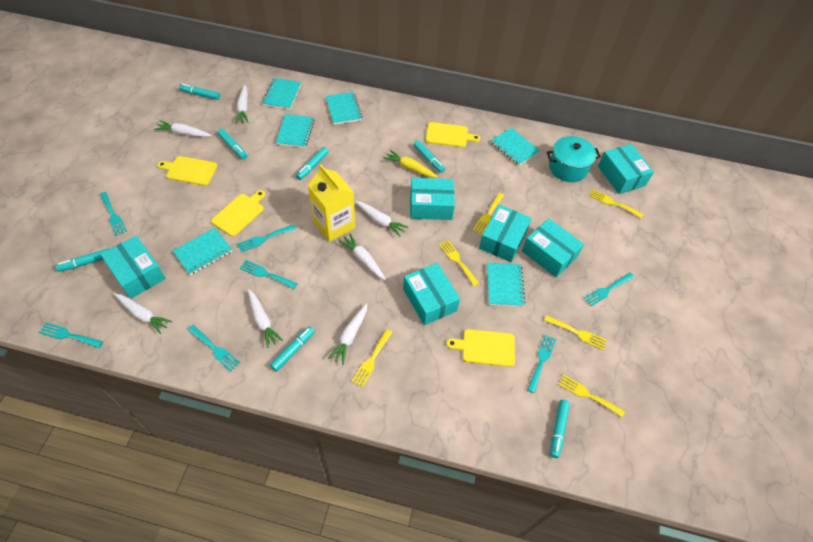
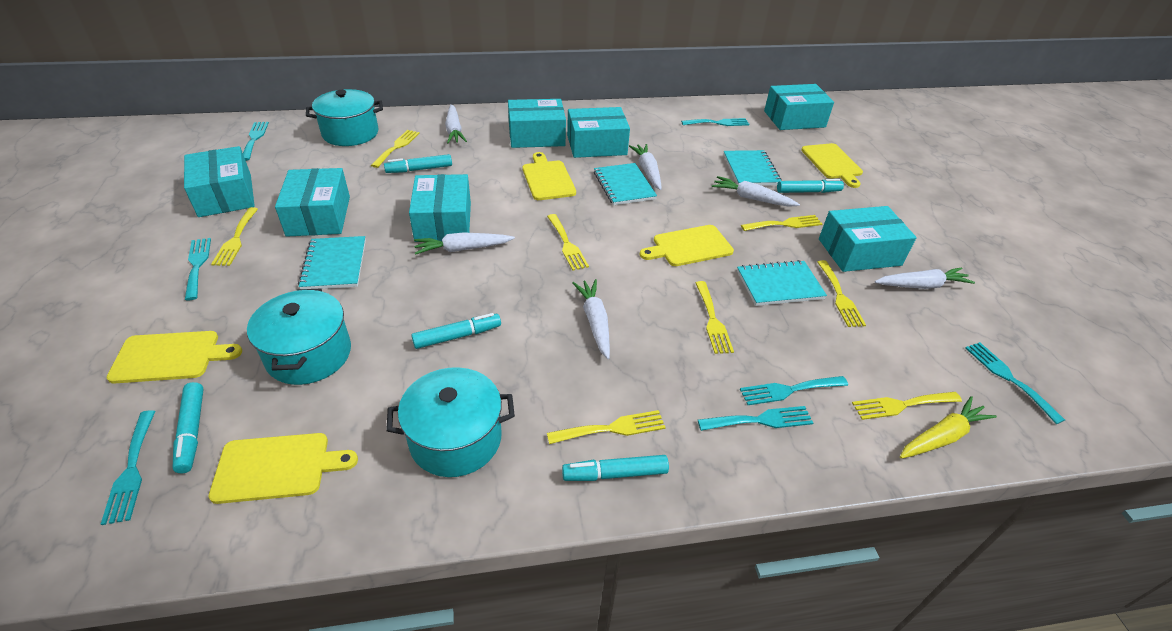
turquoise box: [101,235,166,299] [403,263,460,325] [410,178,455,220] [479,205,532,262] [522,218,584,277] [598,144,654,194] = 6 -> [184,146,255,217] [275,168,350,237] [409,174,471,242] [508,99,566,148] [567,107,630,158] [764,84,834,130] [819,206,917,272] = 7
turquoise marker: [55,248,110,272] [179,84,220,100] [217,129,247,159] [270,326,315,372] [296,147,329,180] [413,140,445,173] [550,400,570,458] = 7 -> [173,382,204,473] [384,154,452,173] [411,313,501,349] [562,455,669,481] [777,179,844,193] = 5
turquoise notebook: [173,228,232,275] [262,78,301,110] [276,114,315,148] [326,92,362,125] [487,263,525,307] [491,128,540,166] = 6 -> [298,236,366,289] [594,163,657,205] [723,150,782,186] [737,260,827,306] = 4
turquoise pot: [547,136,601,182] = 1 -> [247,289,351,385] [306,89,383,146] [386,367,515,477] = 3
white carrot: [114,294,172,334] [154,120,212,137] [235,85,249,124] [248,289,283,348] [328,303,367,365] [338,234,386,280] [355,201,408,237] = 7 -> [414,232,515,255] [445,104,467,144] [572,279,610,359] [629,144,662,190] [712,176,800,207] [875,267,975,289] = 6
yellow carton: [308,165,355,242] = 1 -> none = 0
yellow cutting board: [157,156,217,186] [211,190,266,236] [426,122,480,147] [446,329,515,367] = 4 -> [106,331,242,384] [209,433,358,504] [522,152,576,200] [640,225,734,266] [801,143,863,188] = 5
yellow fork: [352,329,393,388] [439,240,480,287] [473,193,504,235] [544,315,607,350] [558,374,625,417] [589,189,644,218] = 6 -> [211,207,258,266] [371,130,420,168] [547,214,589,271] [547,410,666,444] [696,281,734,354] [741,215,822,231] [817,260,866,327] [852,392,962,420] = 8

